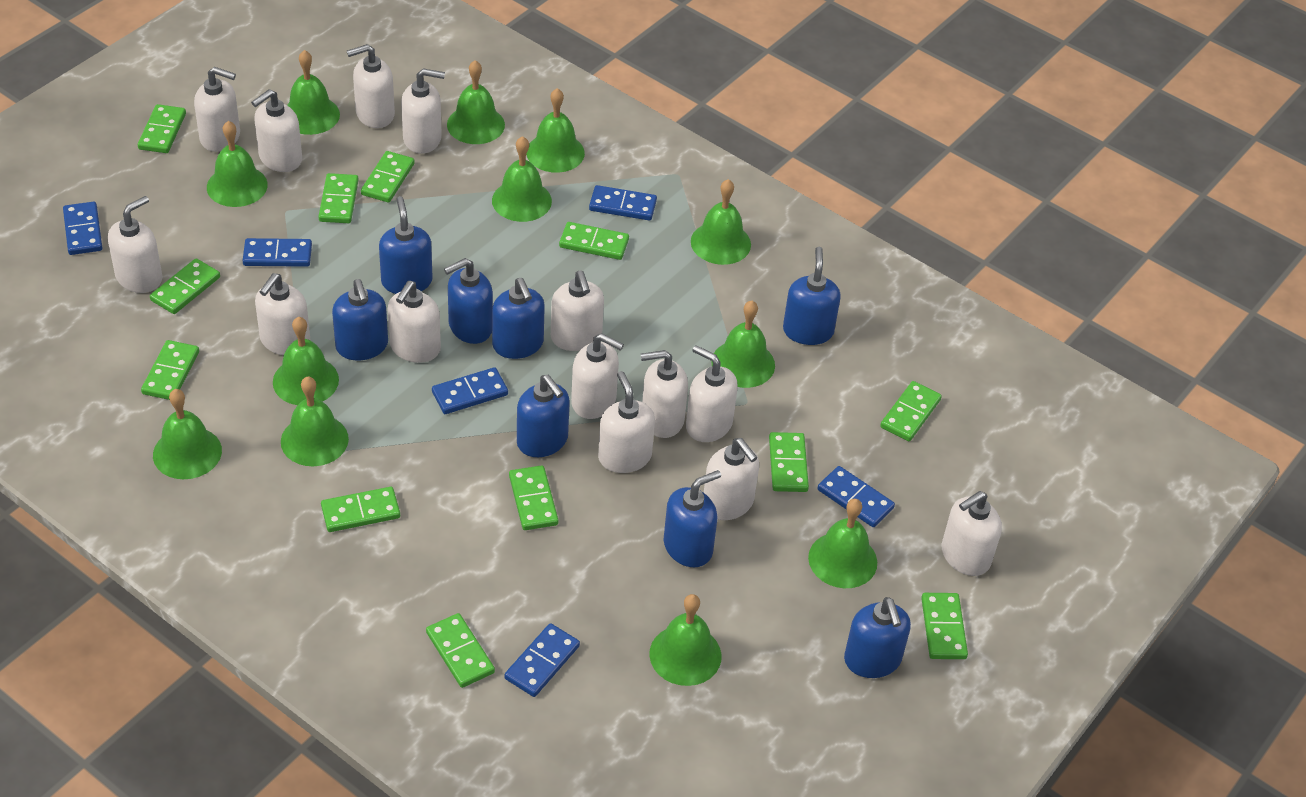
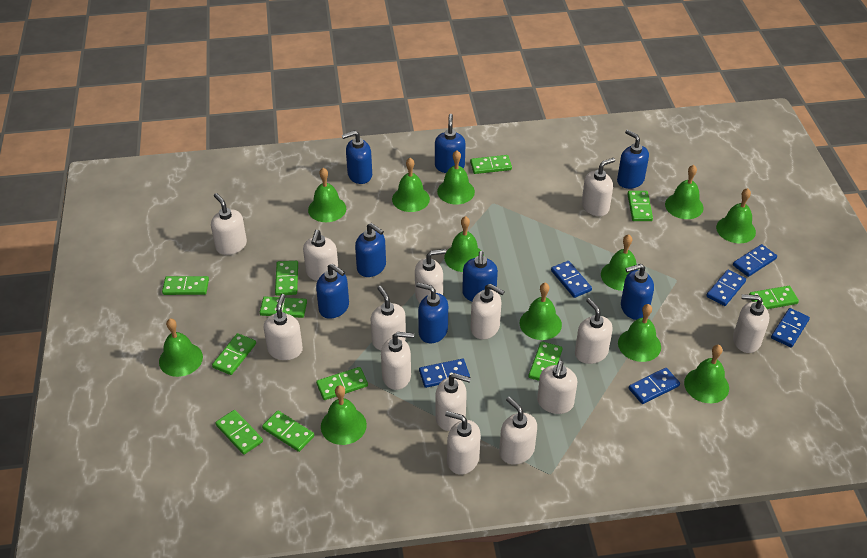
green domino: [138,104,186,153] [141,340,199,400] [150,258,220,314] [318,173,358,223] [321,487,400,532] [361,151,415,203] [426,613,495,688] [509,465,558,530] [559,222,629,260] [769,432,809,492] [880,381,942,441] [921,593,968,659] = 12 -> [162,276,209,295] [212,333,256,375] [215,410,263,455] [260,297,307,318] [262,410,314,452] [275,261,298,296] [316,367,368,400] [470,155,512,174] [529,341,563,381] [628,191,653,221] [749,286,799,309] = 11

